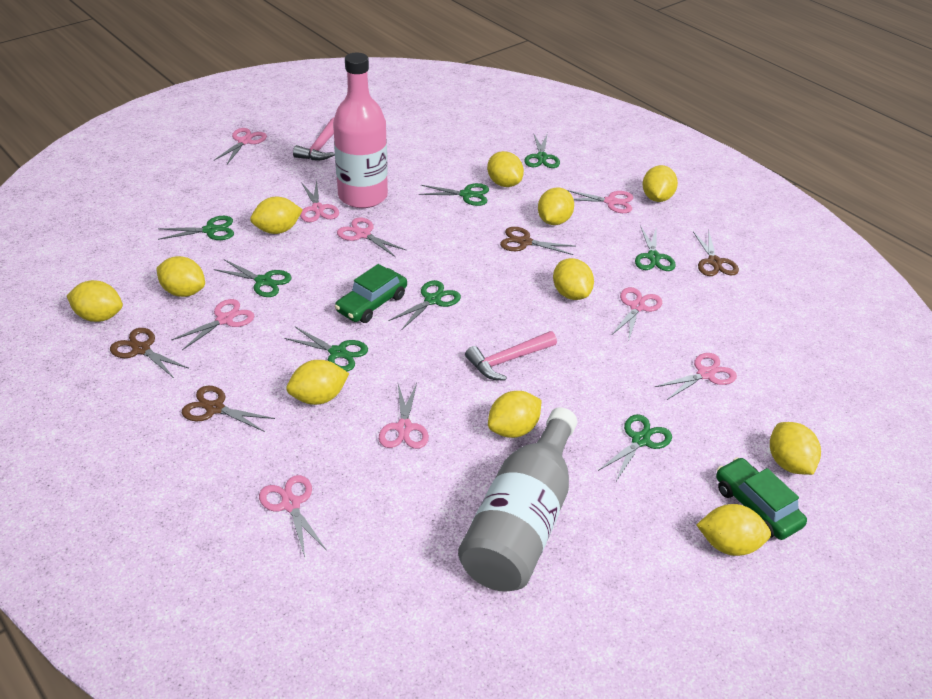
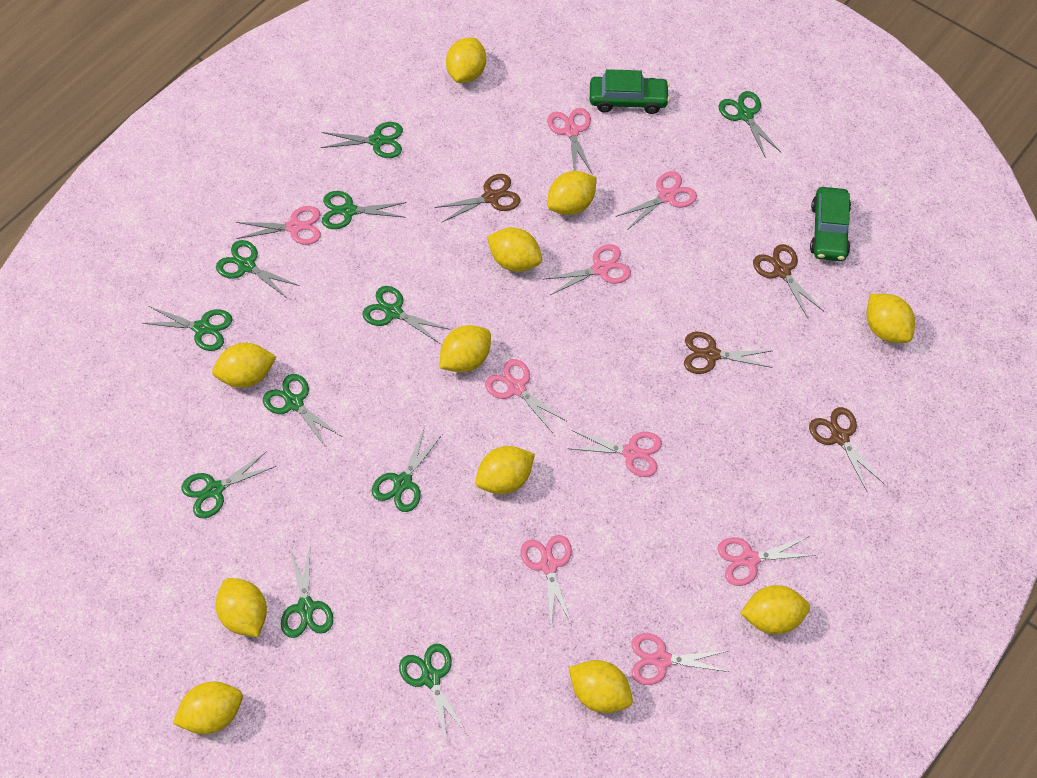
green scissors: [158,216,234,240] [214,259,292,297] [284,327,368,371] [388,280,461,329] [419,183,489,206] [524,133,560,168] [598,414,672,481] [635,226,676,271] = 8 -> [142,306,232,351] [182,451,276,518] [216,240,300,299] [263,374,341,449] [281,547,333,638] [321,122,403,158] [322,191,407,229] [362,286,450,343] [372,427,442,512] [399,644,467,743] [718,91,781,158] = 11
grey bottle: [458,407,577,592] = 1 -> none = 0
pink bottle: [333,53,388,208] = 1 -> none = 0
pink hammer: [293,118,335,160] [465,331,557,381] = 2 -> none = 0

